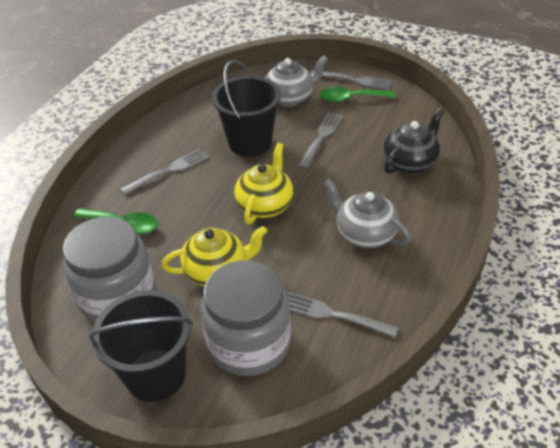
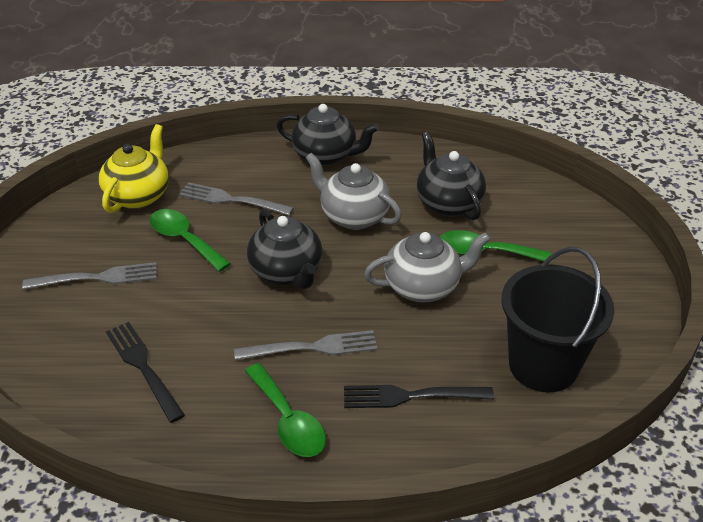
black bucket: [89,290,193,402] [212,60,281,156] = 2 -> [501,247,615,392] = 1
black fork: none = 0 -> [106,322,185,423] [344,385,494,408] = 2
black teapot: [383,108,444,174] = 1 -> [247,209,323,289] [277,104,379,166] [417,132,486,220] = 3
green spoon: [74,208,158,234] [319,87,395,102] = 2 -> [150,209,231,272] [245,363,326,457] [440,230,552,263] = 3
grey fork: [120,149,209,195] [287,292,399,338] [298,112,343,169] [310,71,392,90] = 4 -> [22,262,157,290] [179,182,294,216] [234,330,377,360] = 3
grey jar: [62,217,155,322] [201,260,291,376] = 2 -> none = 0
yellow teapot: [162,226,268,286] [234,143,293,224] = 2 -> [99,124,169,213] = 1

